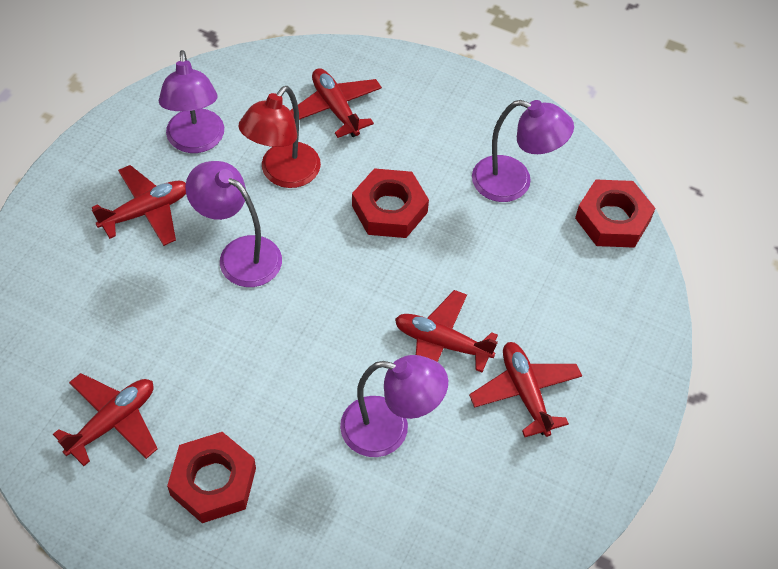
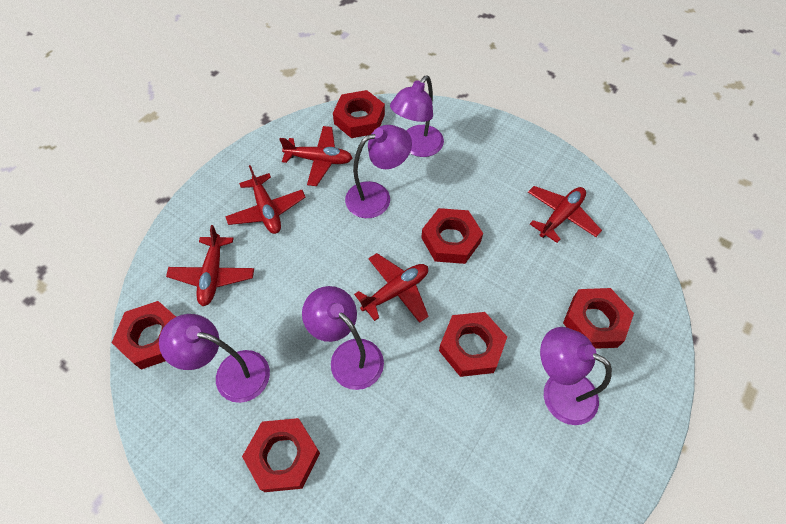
purple lamp: [159,50,224,153] [185,161,282,287] [340,355,448,457] [472,100,574,202] = 4 -> [159,314,270,403] [302,286,384,390] [345,125,412,218] [390,76,444,157] [540,327,612,425] = 5
red lamp: [239,86,321,188] = 1 -> none = 0
red nut: [167,432,256,523] [352,168,429,238] [575,180,655,248] = 3 -> [112,301,176,370] [242,418,320,492] [333,90,385,138] [421,208,483,264] [439,312,507,377] [563,288,634,349] = 6

